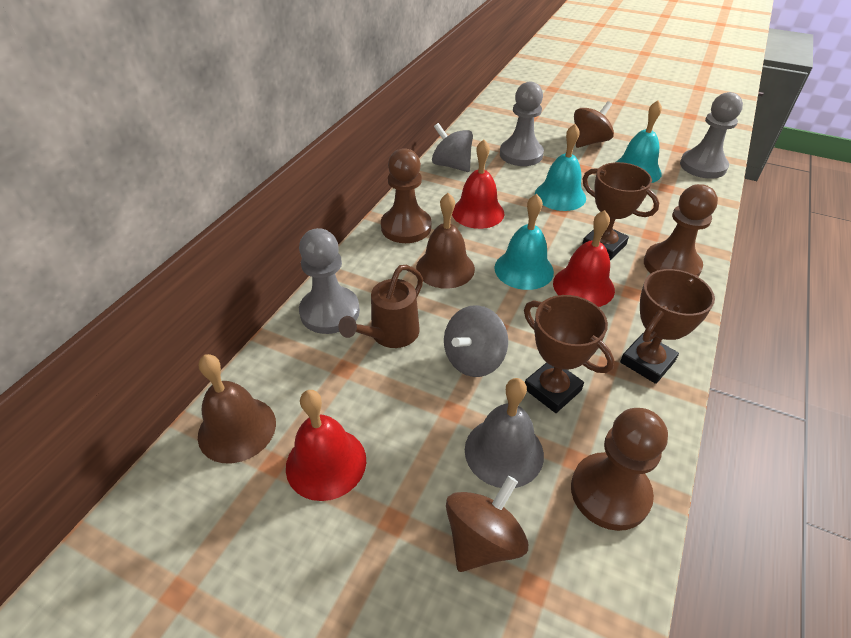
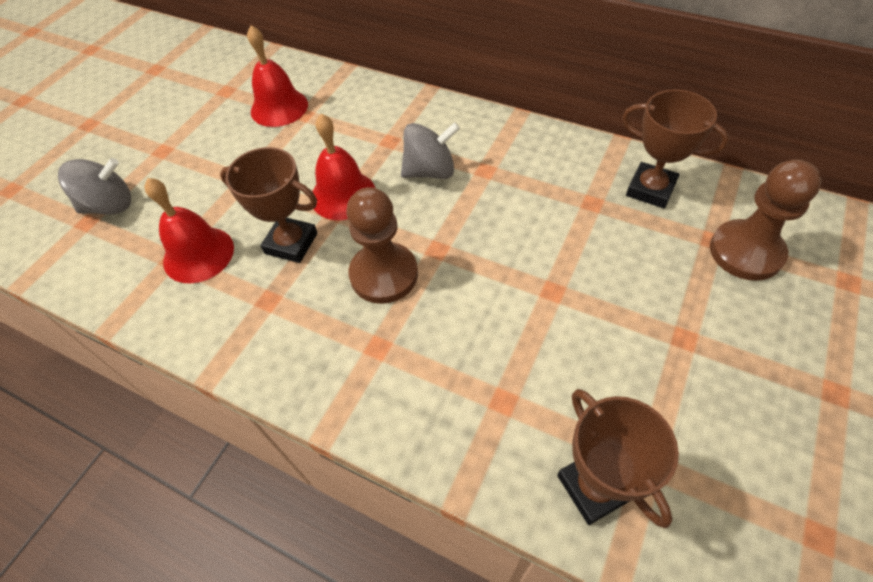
brown bell: [198,354,276,463] [416,193,475,289] = 2 -> none = 0
brown pawn: [381,148,431,243] [571,408,668,531] [644,184,718,277] = 3 -> [346,187,418,304] [710,159,821,281] = 2
brown spinning top: [446,476,528,572] [574,101,614,148] = 2 -> none = 0
brown watering can: [338,265,423,348] = 1 -> none = 0
grey bell: [465,378,544,488] = 1 -> none = 0
grey pawn: [299,228,360,334] [500,82,544,166] [680,92,743,179] = 3 -> none = 0
turquoise bell: [494,194,554,290] [535,124,586,211] [616,100,662,183] = 3 -> none = 0

